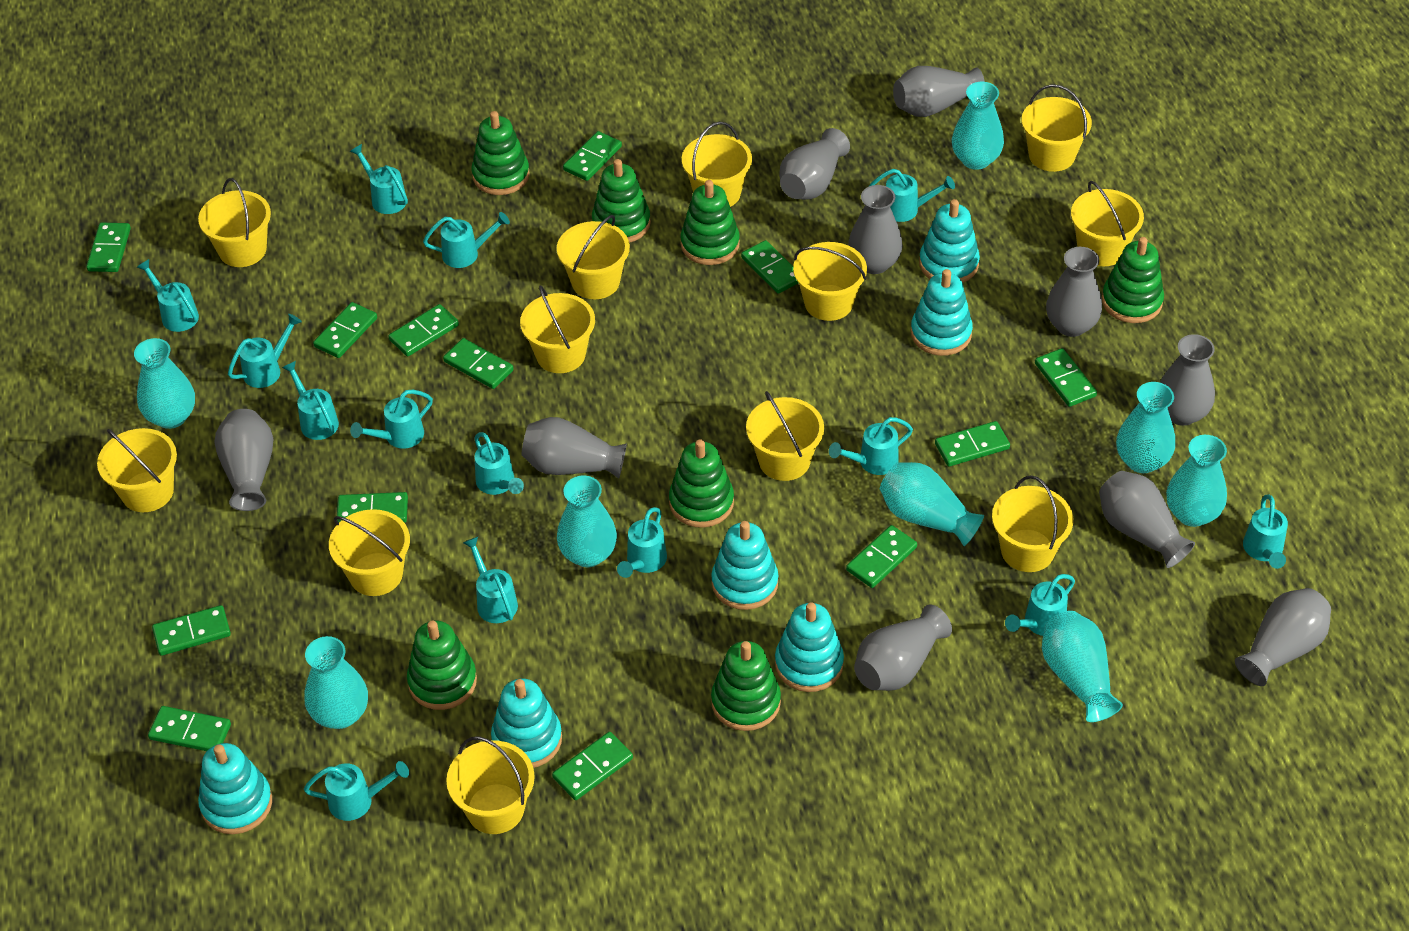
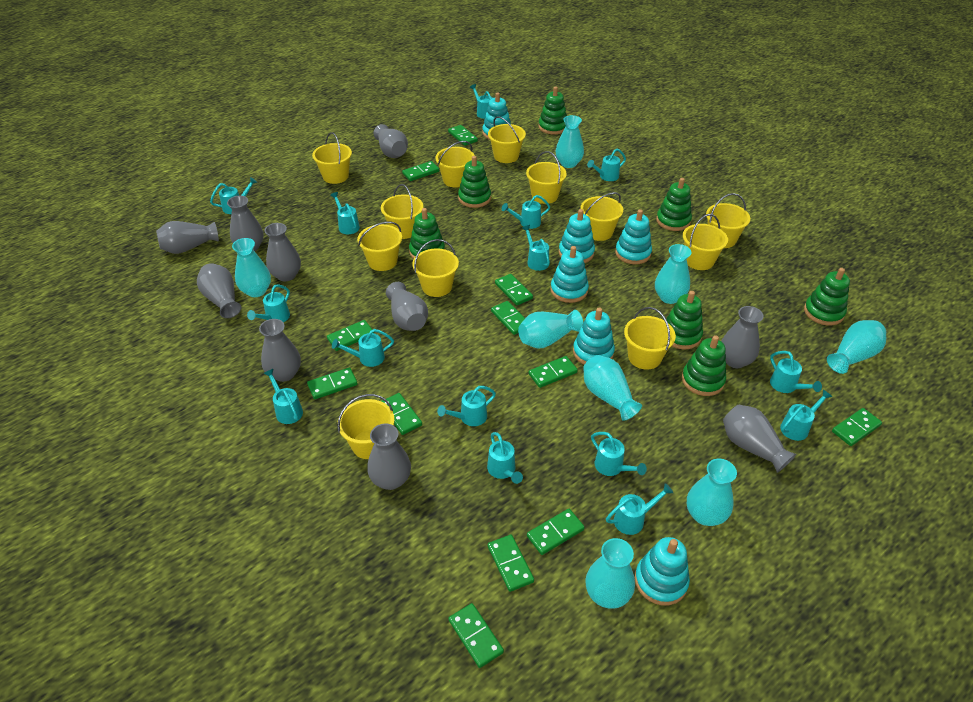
green domino: [86,223,131,272] [148,706,231,751] [152,605,231,656] [313,302,377,358] [337,492,408,523] [388,304,459,356] [443,338,514,389] [552,732,633,800] [563,131,622,181] [741,240,798,294] [846,525,917,588] [935,421,1010,467] [1035,348,1097,407] = 13 -> [307,367,357,399] [327,320,374,351] [381,393,422,435] [402,161,439,181] [448,125,478,146] [448,603,504,668] [488,535,534,592] [491,301,525,335] [495,274,533,305] [527,509,585,555] [529,356,578,388] [832,408,882,446] = 12
turquoise watering can: [137,259,199,332] [228,314,302,388] [282,361,339,440] [304,761,409,821] [350,144,408,214] [350,390,433,449] [423,212,510,268] [463,537,518,623] [474,432,524,495] [617,507,667,578] [829,417,913,475] [868,169,955,222] [1005,574,1075,636] [1243,495,1288,569] = 14 -> [210,177,257,214] [247,284,290,322] [264,369,303,424] [330,192,360,234] [332,329,394,367] [437,386,496,426] [470,84,492,119] [487,432,523,484] [502,195,550,229] [522,225,550,271] [587,149,626,181] [591,432,647,476] [606,483,673,535] [770,351,822,393] [780,390,832,441] = 15

